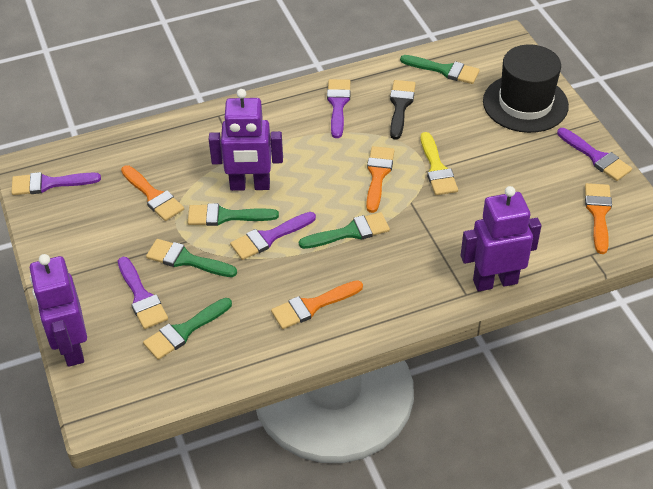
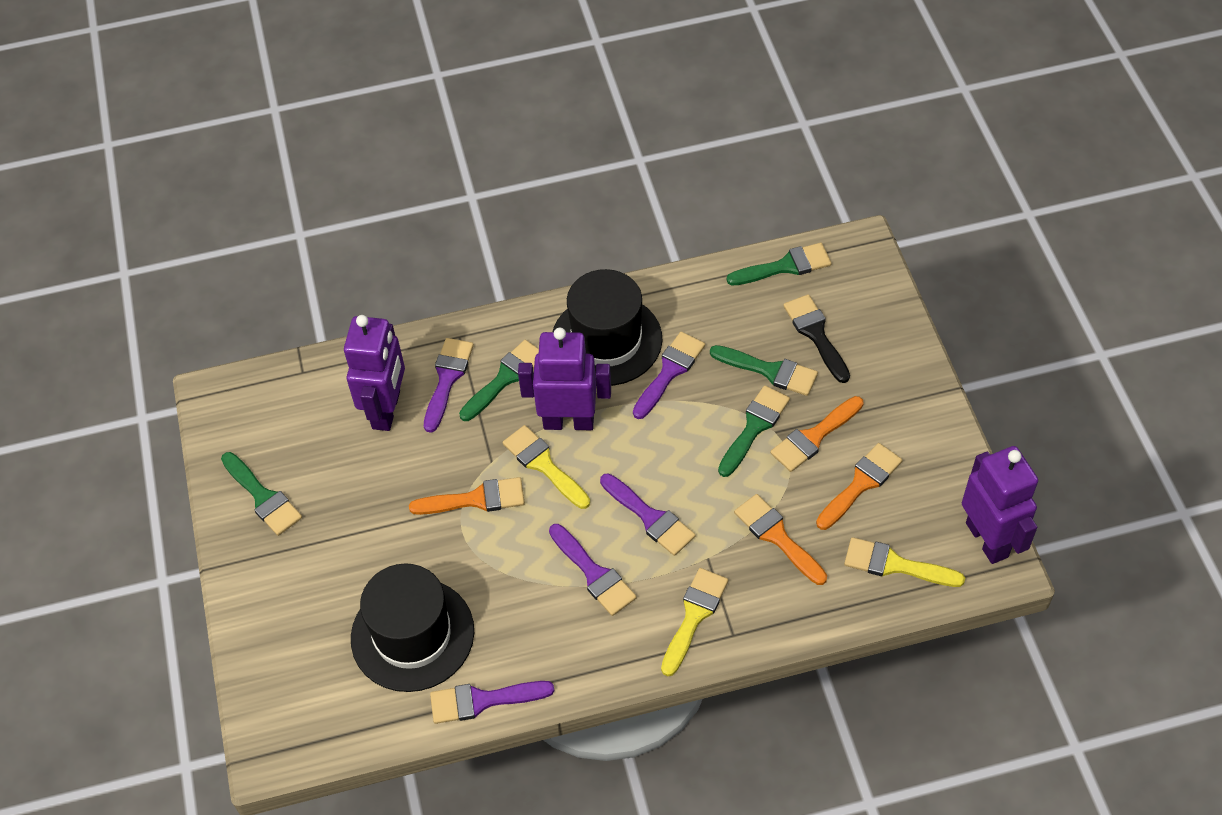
black hat: [483,44,569,133] = 1 -> [351,563,474,692] [553,269,662,386] = 2
yellow brush: [421,132,458,195] = 1 -> [502,425,590,509] [661,568,728,676] [844,537,965,587] = 3

